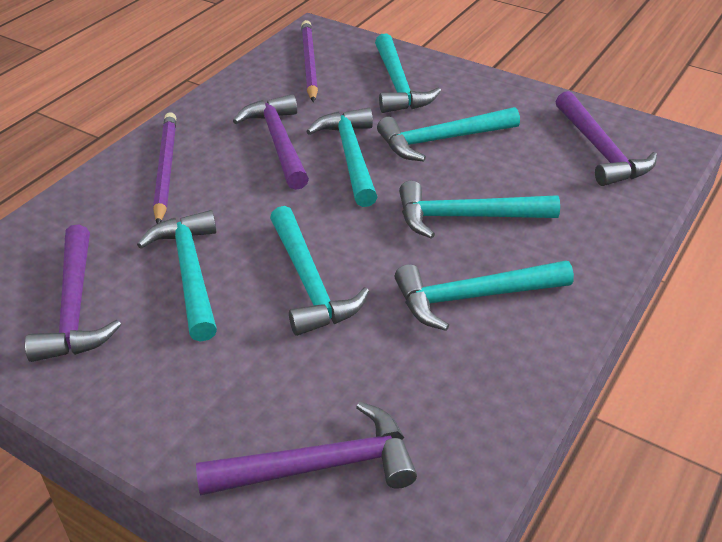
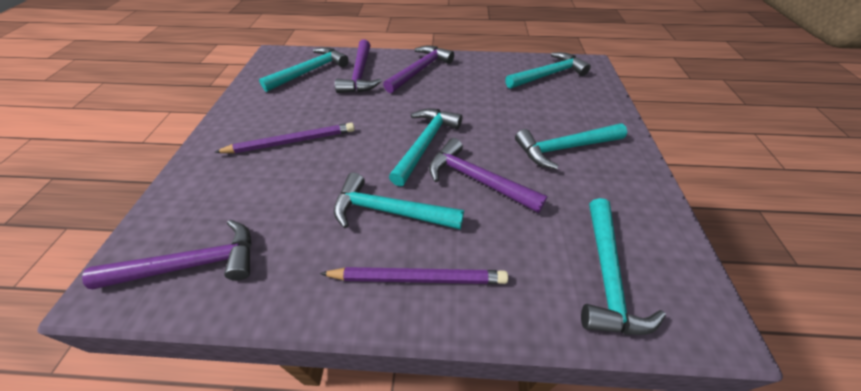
turquoise hammer: [137,210,217,342] [270,206,369,336] [306,108,377,207] [375,33,441,113] [377,107,520,161] [395,260,574,331] [399,181,560,239] = 7 -> [259,47,349,92] [334,172,464,230] [389,109,462,186] [505,52,591,89] [515,124,627,170] [581,198,666,335] = 6

